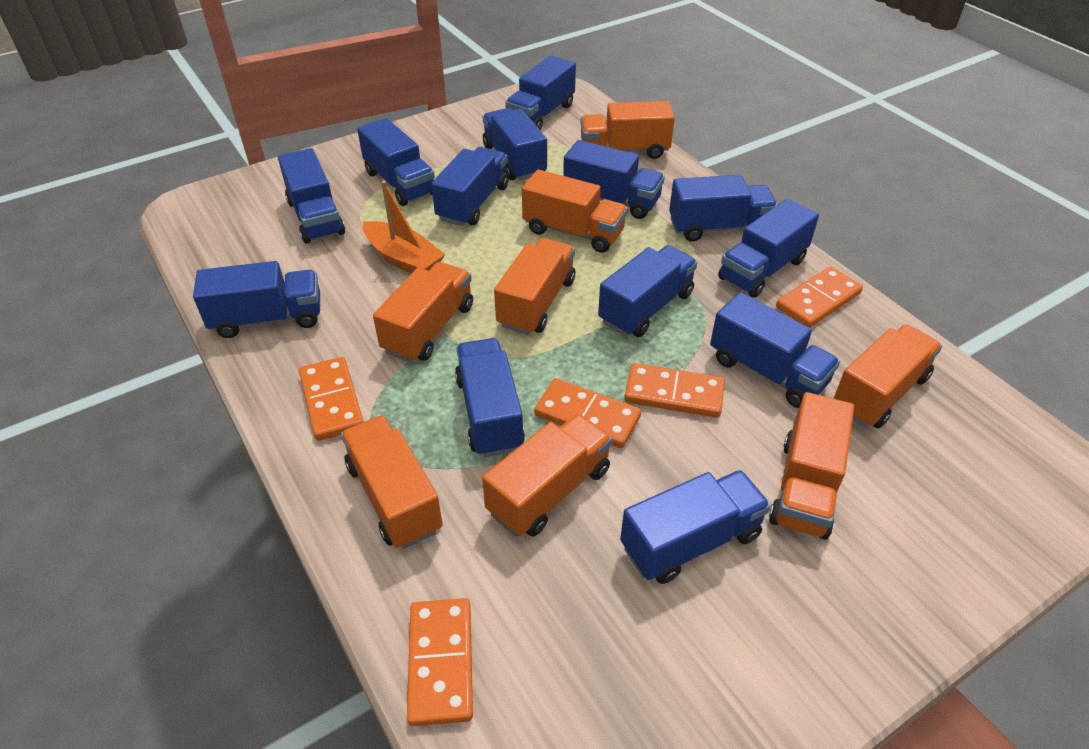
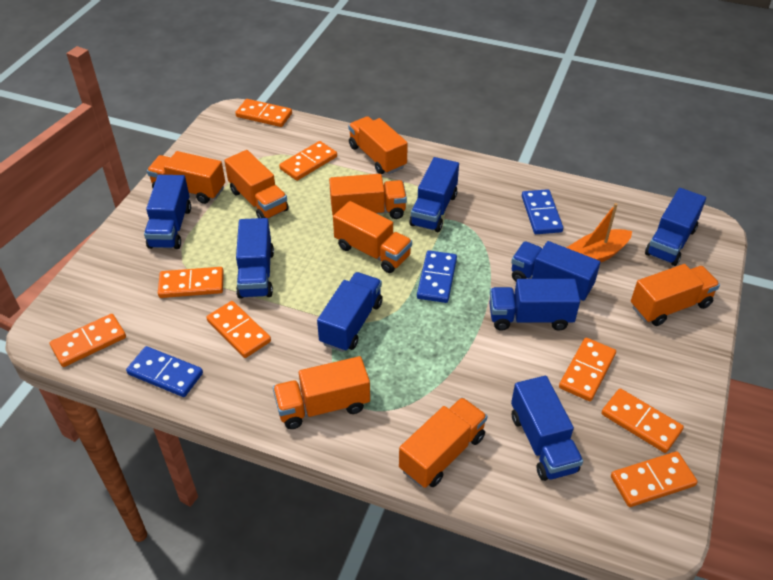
blue domino: none = 0 -> [126,346,203,397] [417,250,457,303] [522,189,563,234] = 3
blue truck: [193,261,320,338] [278,148,345,244] [357,118,435,206] [431,147,509,226] [455,338,525,457] [483,108,547,180] [505,55,576,130] [563,140,665,219] [598,245,698,337] [620,470,771,584] [669,175,777,241] [710,292,840,408] [718,198,819,298] = 13 -> [144,175,191,249] [236,218,274,299] [317,272,383,352] [409,157,459,232] [489,279,580,331] [511,241,600,301] [511,376,583,481] [645,188,706,266] = 8
orange domino: [299,357,364,441] [407,598,473,726] [534,378,641,448] [624,363,725,418] [776,266,863,328] = 5 -> [50,314,126,367] [158,267,224,298] [206,301,271,358] [235,99,292,127] [279,141,337,181] [559,338,616,401] [601,388,684,453] [611,451,697,507] = 8

